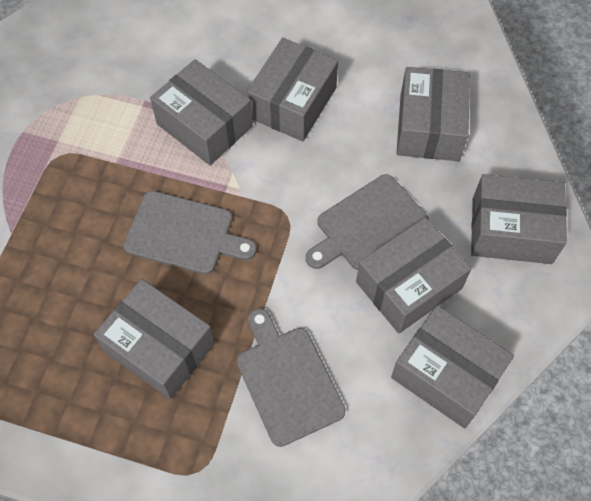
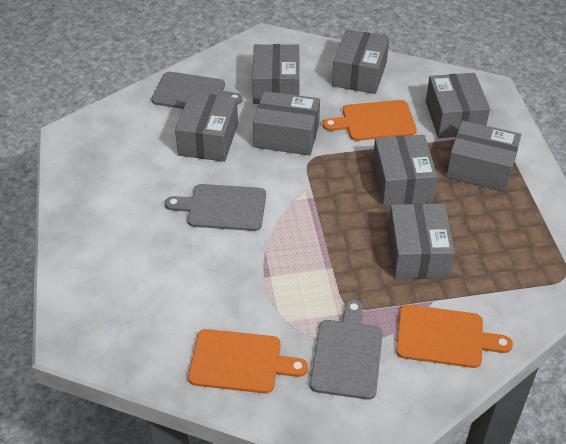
grey box: [94,279,215,399] [150,59,253,165] [246,38,338,141] [356,217,472,333] [391,305,514,428] [396,67,470,161] [471,174,567,264] = 7 -> [175,92,238,162] [252,44,300,104] [253,91,320,156] [332,29,389,94] [372,135,438,206] [387,203,455,279] [426,73,490,138] [446,120,521,192] = 8
orange cutting board: none = 0 -> [188,329,308,393] [323,100,417,141] [396,305,513,368] = 3

